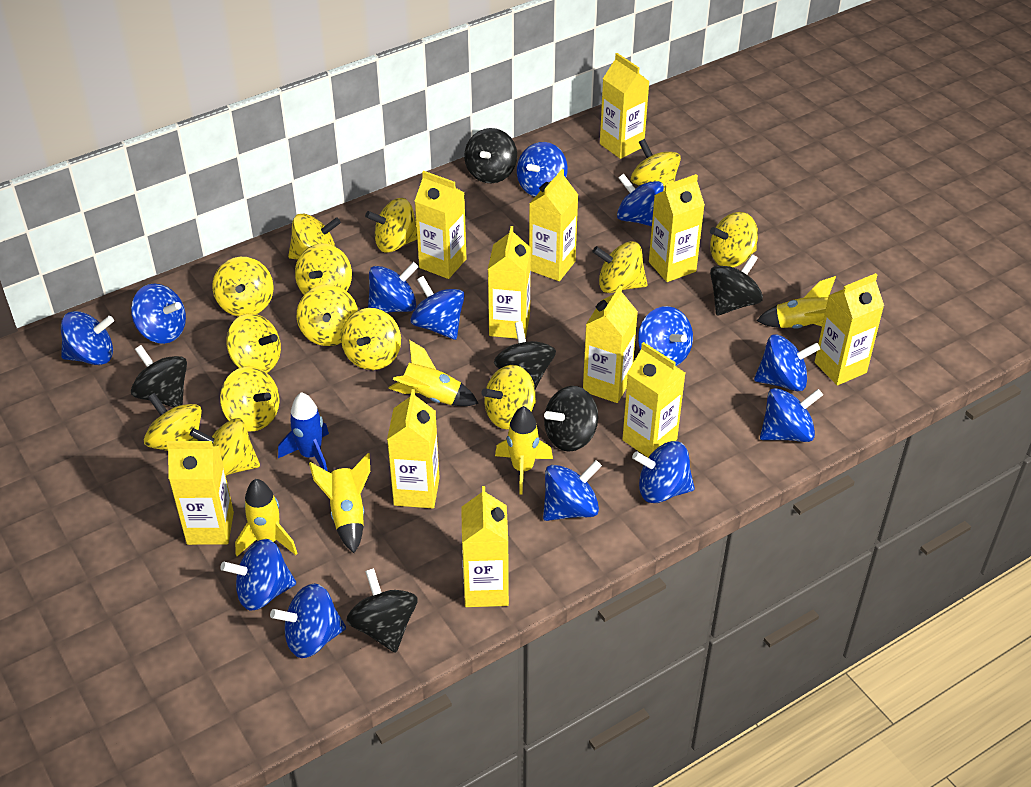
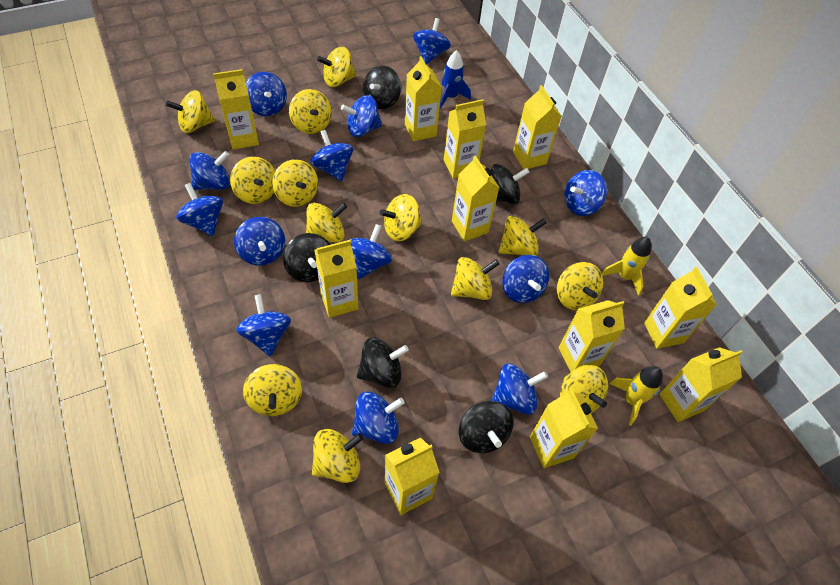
black spinning top: [131,345,187,407] [346,568,418,653] [464,128,517,183] [494,321,556,390] [544,386,598,452] [710,254,763,316] = 6 -> [283,233,330,282] [357,338,409,388] [363,66,401,109] [459,401,513,453] [491,164,530,204] = 5
yellow rocket: [235,479,297,556] [309,453,370,553] [388,340,479,406] [495,406,553,495] [756,276,836,329] = 5 -> [602,237,651,296] [610,366,663,426] = 2
yellow spinning top: [144,393,202,451] [189,418,260,476] [213,257,273,317] [220,366,280,431] [226,313,281,373] [288,213,341,259] [295,244,352,295] [297,285,358,346] [341,308,401,370] [365,198,417,253] [482,365,536,429] [592,241,648,293] [631,139,681,190] [710,212,758,267] = 14 -> [166,90,216,133] [230,156,275,204] [243,364,302,416] [272,159,318,207] [289,89,332,134] [306,203,347,242] [312,429,364,483] [317,47,357,87] [379,194,422,241] [451,257,499,300] [499,216,547,256] [557,262,603,310] [560,365,608,413] = 13

